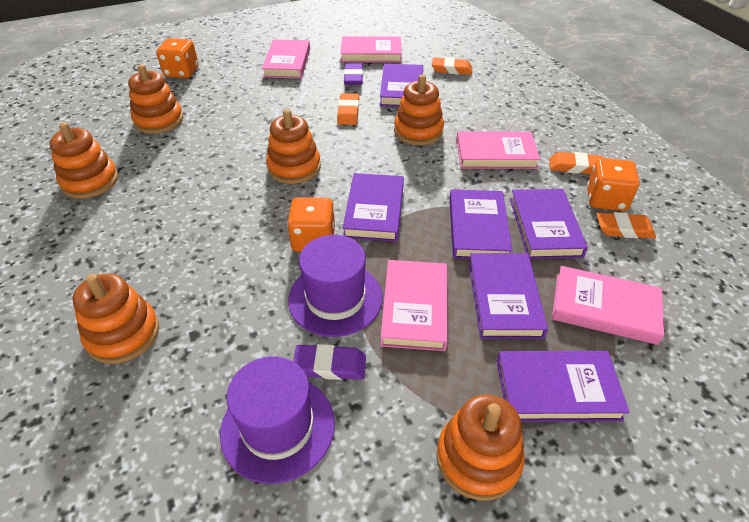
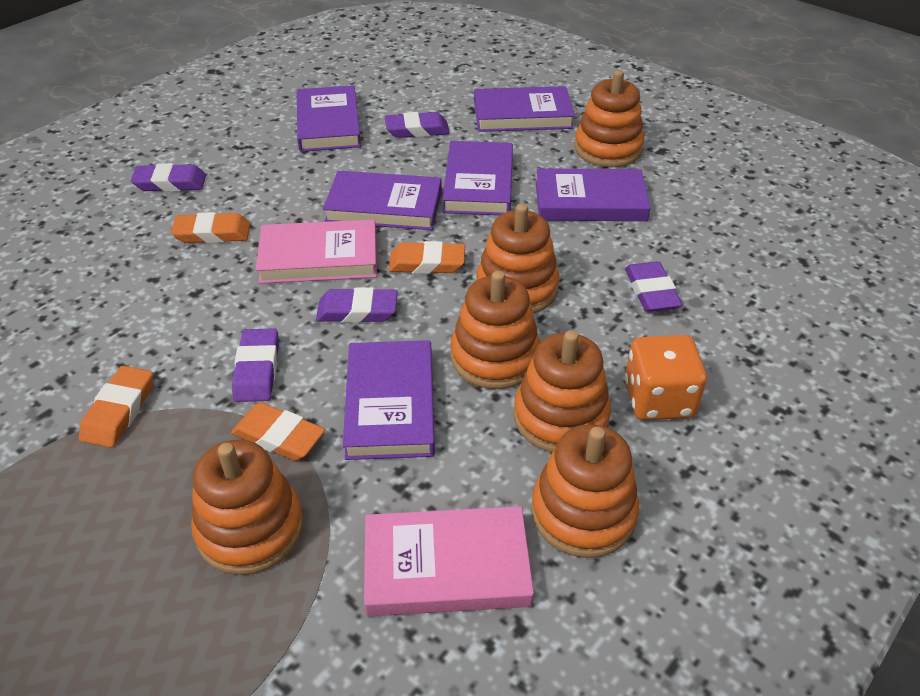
orange dice: [156,38,198,78] [287,197,335,252] [587,158,640,211] = 3 -> [625,335,707,420] = 1
pink book: [262,39,310,78] [340,36,402,63] [380,260,448,351] [456,131,540,169] [552,266,664,345] = 5 -> [256,219,377,284] [364,506,534,616] = 2
purple eraser: [293,344,366,380] [344,63,363,85] = 2 -> [131,163,206,192] [232,328,279,402] [316,287,398,323] [385,112,450,138] [625,261,682,312] = 5
purple hat: [220,356,335,484] [288,235,383,337] = 2 -> none = 0

